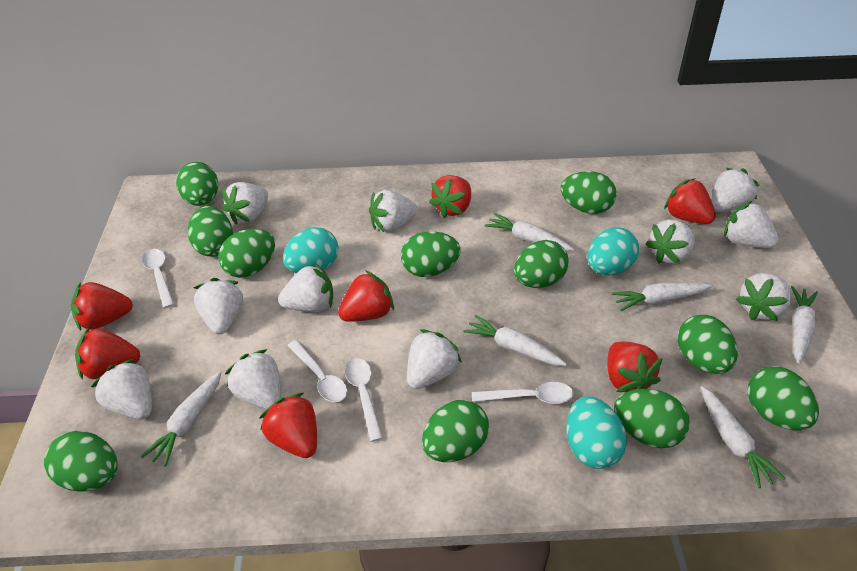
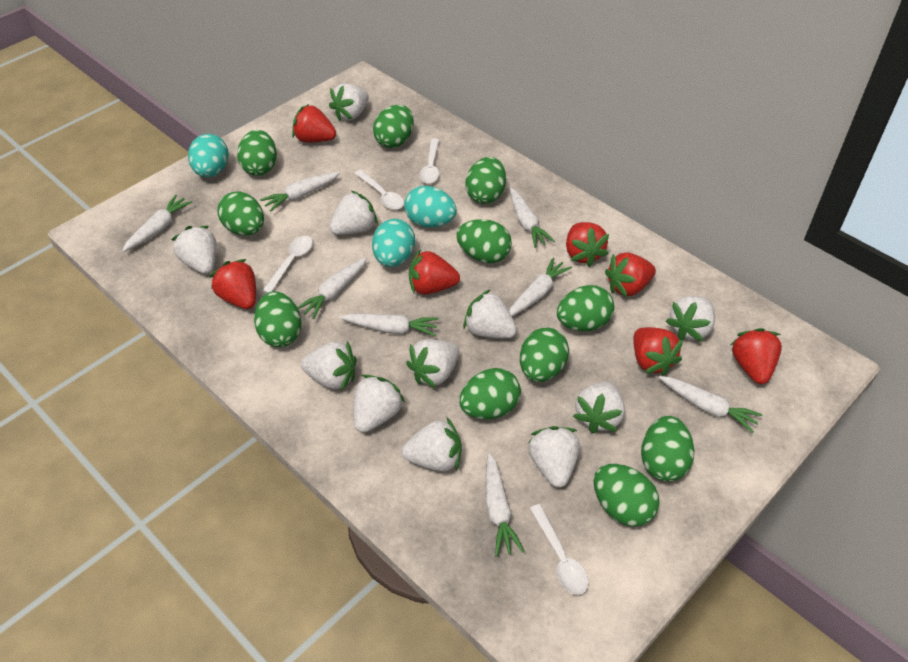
white carrot: [141,371,222,466] [463,315,567,366] [485,213,575,251] [612,282,712,311] [700,386,785,488] [791,286,818,364] = 6 -> [122,195,192,252] [260,172,340,212] [297,257,367,319] [340,314,439,336] [486,453,525,557] [509,188,555,248] [509,257,572,316] [659,376,763,433] = 8

